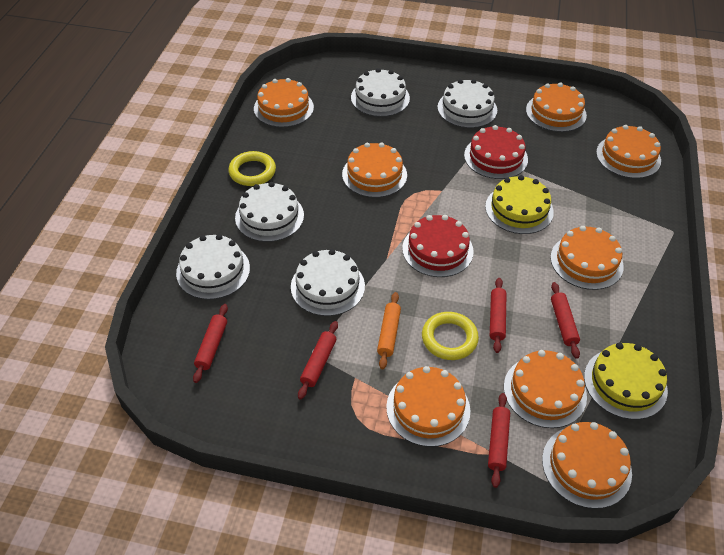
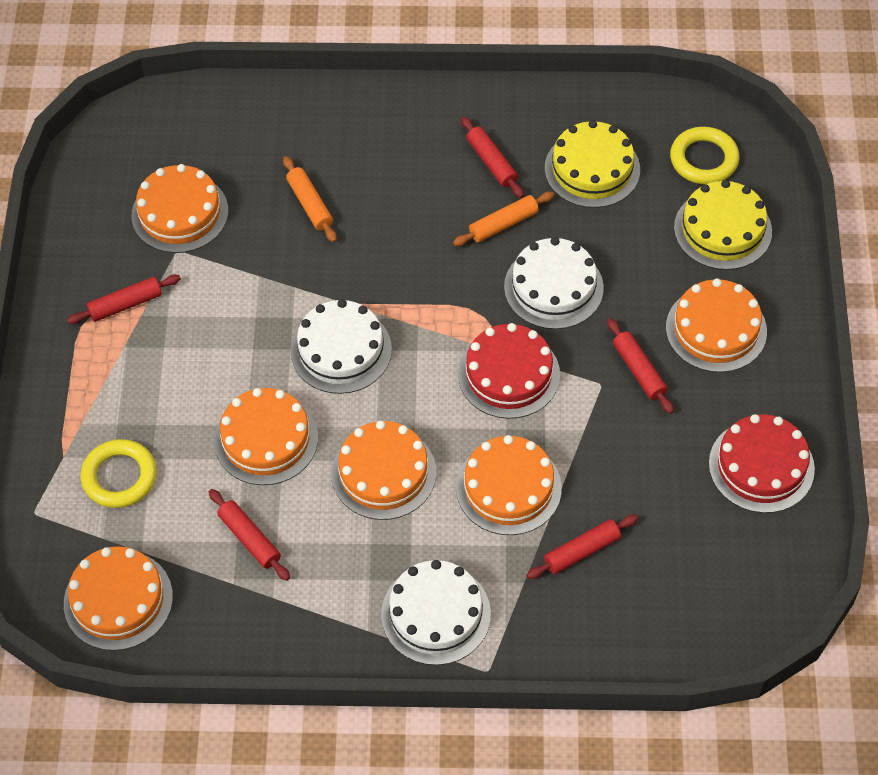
orange cake: [254,78,314,127] [342,142,407,198] [386,366,470,447] [504,350,587,428] [526,82,587,132] [542,422,632,509] [550,226,624,290] [596,125,661,178] = 8 -> [64,546,173,651] [132,164,228,253] [214,388,318,485] [331,420,436,520] [456,435,562,535] [666,278,767,372] = 6
orange rolling pin: [377,292,401,369] = 1 -> [283,156,337,242] [453,192,554,246] = 2
white cake: [176,234,250,299] [235,182,304,242] [291,249,365,316] [351,68,410,117] [437,79,497,128] = 5 -> [291,299,392,394] [381,560,491,665] [504,237,604,329] = 3

